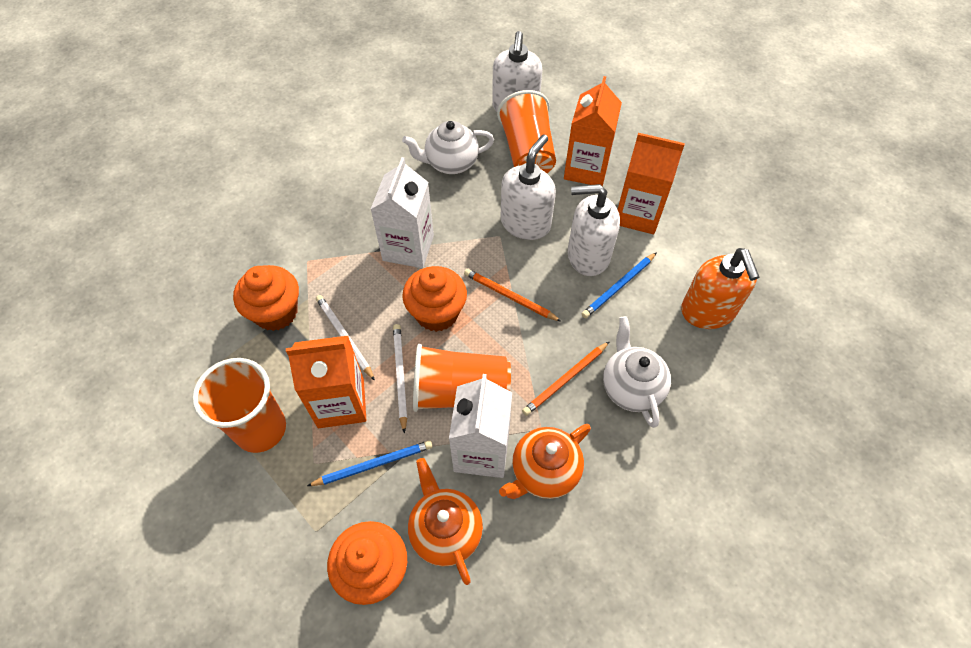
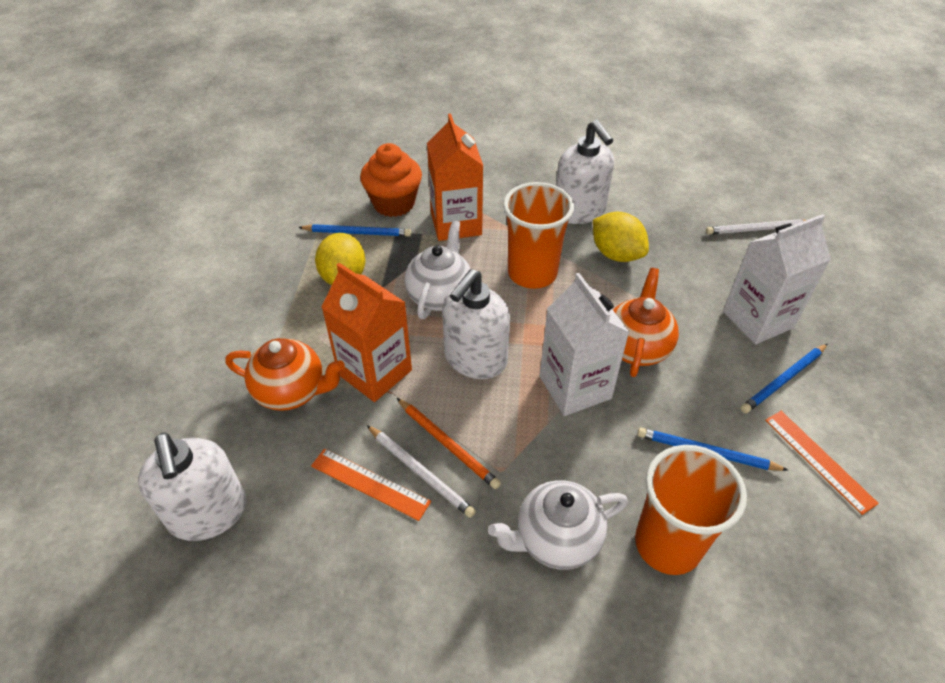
blue pencil: [307,440,432,486] [582,252,657,318] = 2 -> [298,224,411,236] [637,427,788,471] [740,344,828,413] = 3
orange carton: [286,336,366,428] [564,76,622,186] [618,133,685,234] = 3 -> [321,263,412,402] [427,113,483,241] = 2
orange cup: [192,358,286,453] [413,344,511,412] [497,90,556,173] = 3 -> [503,182,574,289] [635,445,747,575] = 2
orange cupcake: [233,265,299,331] [327,521,407,605] [402,266,467,332] = 3 -> [360,143,422,217] = 1
orange pencil: [464,269,562,322] [522,341,610,416] = 2 -> [397,398,501,489] = 1
orange ruler: none = 0 -> [311,448,431,521] [765,411,879,515] = 2
orange soap dispenser: [681,248,759,329] = 1 -> none = 0
yellow lemon: none = 0 -> [315,233,366,285] [593,212,649,262] = 2

